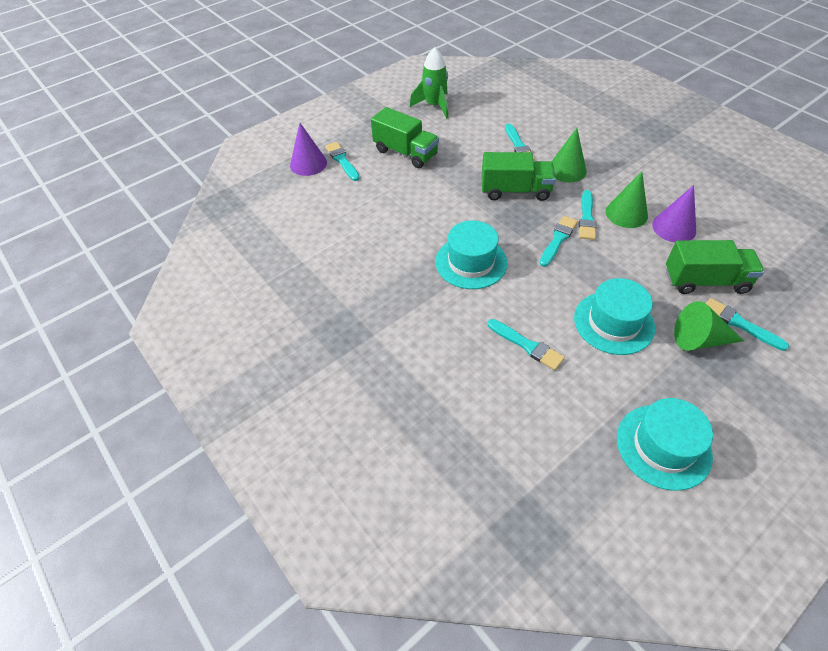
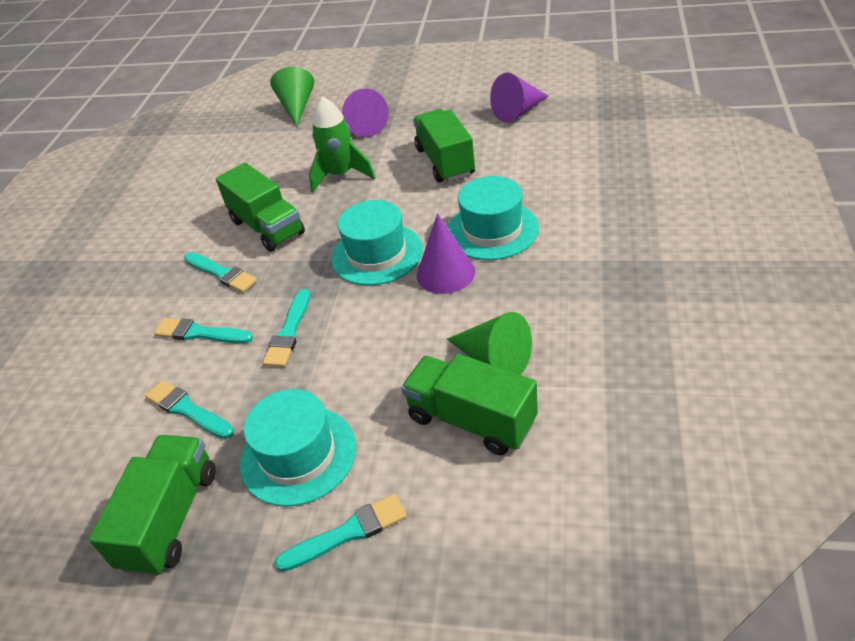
green cone: [551,128,587,182] [606,171,648,228] [674,301,744,351] = 3 -> [270,67,314,126] [447,312,532,375] = 2
green truck: [371,107,439,168] [481,152,556,201] [666,240,764,294] = 3 -> [89,435,216,576] [216,163,305,252] [401,354,538,455] [413,109,475,182] = 4
purple cone: [290,123,327,176] [652,185,696,242] = 2 -> [342,89,389,137] [417,214,475,294] [490,73,548,123] = 3
turquoise brush: [325,142,360,181] [488,319,565,370] [505,124,535,161] [539,216,578,267] [579,190,596,240] [706,298,789,351] = 6 -> [145,380,234,439] [154,318,253,344] [184,252,257,293] [263,289,310,367] [274,494,407,572] = 5

